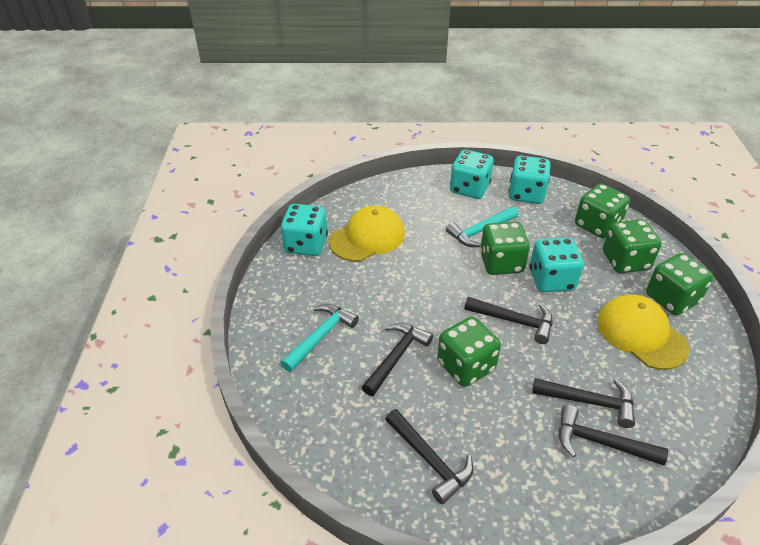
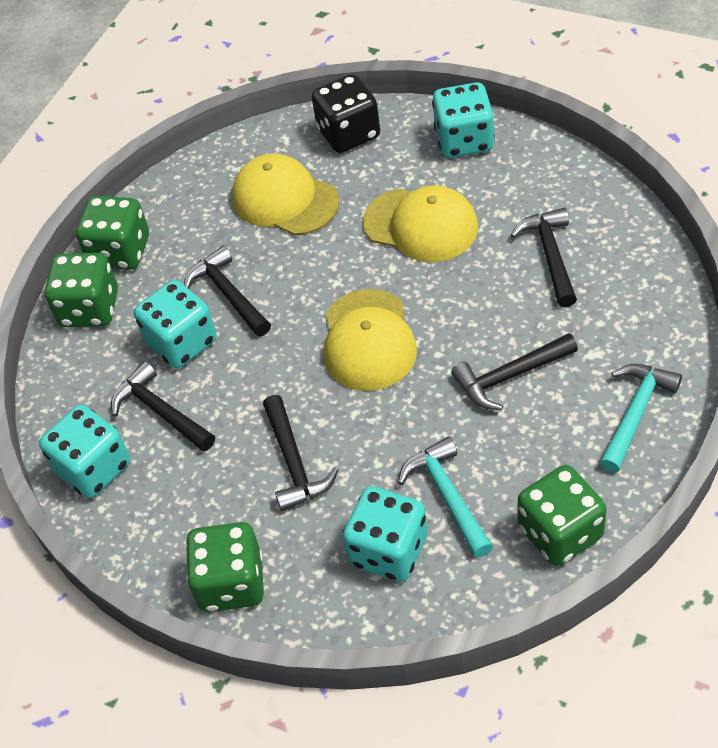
black dice: none = 0 -> [312,74,380,153] = 1
green dice: [437,317,501,387] [480,222,530,275] [575,184,630,238] [603,219,661,273] [646,253,713,315] = 5 -> [45,253,118,327] [76,196,149,270] [186,522,264,612] [518,465,607,566] = 4
yellow cap: [329,206,405,261] [597,294,690,370] = 2 -> [232,153,340,235] [324,289,417,391] [363,185,478,262] = 3

